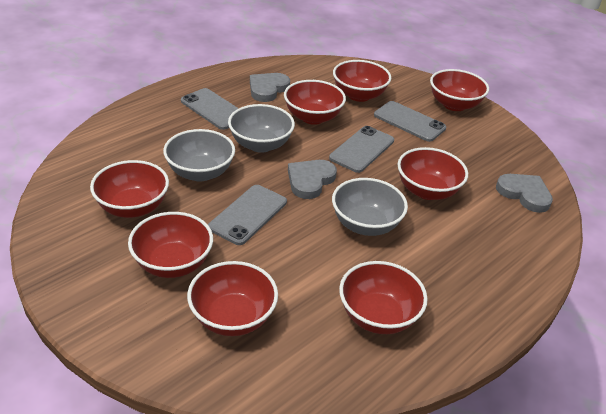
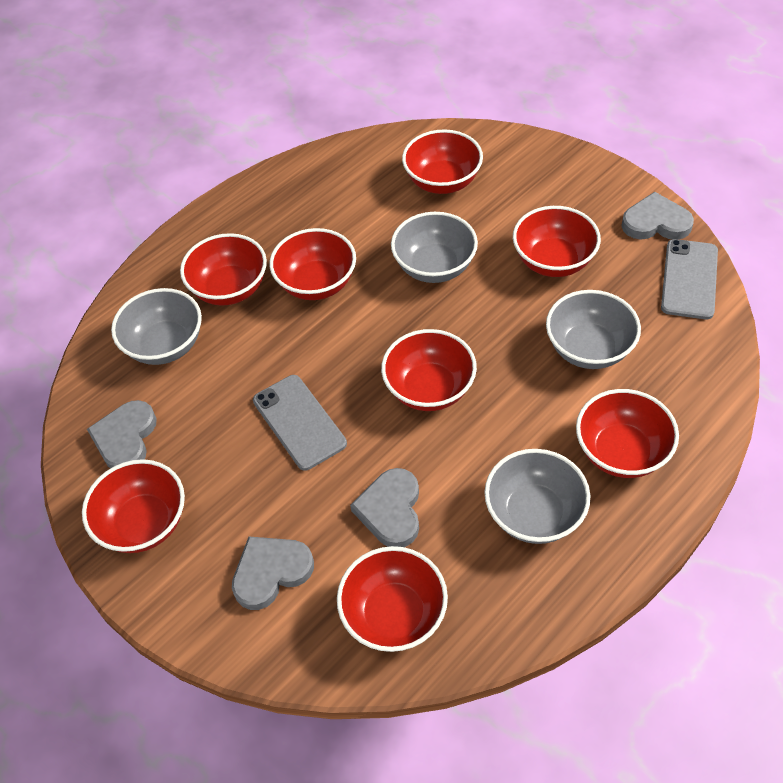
grey bowl: [163,129,235,181] [228,104,295,153] [332,178,408,236] = 3 -> [111,288,202,365] [391,212,478,283] [484,449,590,544] [546,290,641,369] = 4
grey heart: [250,73,290,102] [288,160,337,199] [496,174,553,213] = 3 -> [87,400,157,469] [232,537,314,610] [350,468,419,547] [621,192,694,239] = 4
grey phone: [181,88,239,130] [208,185,287,245] [329,126,394,173] [374,101,446,142] = 4 -> [253,375,347,471] [661,239,718,319] = 2

